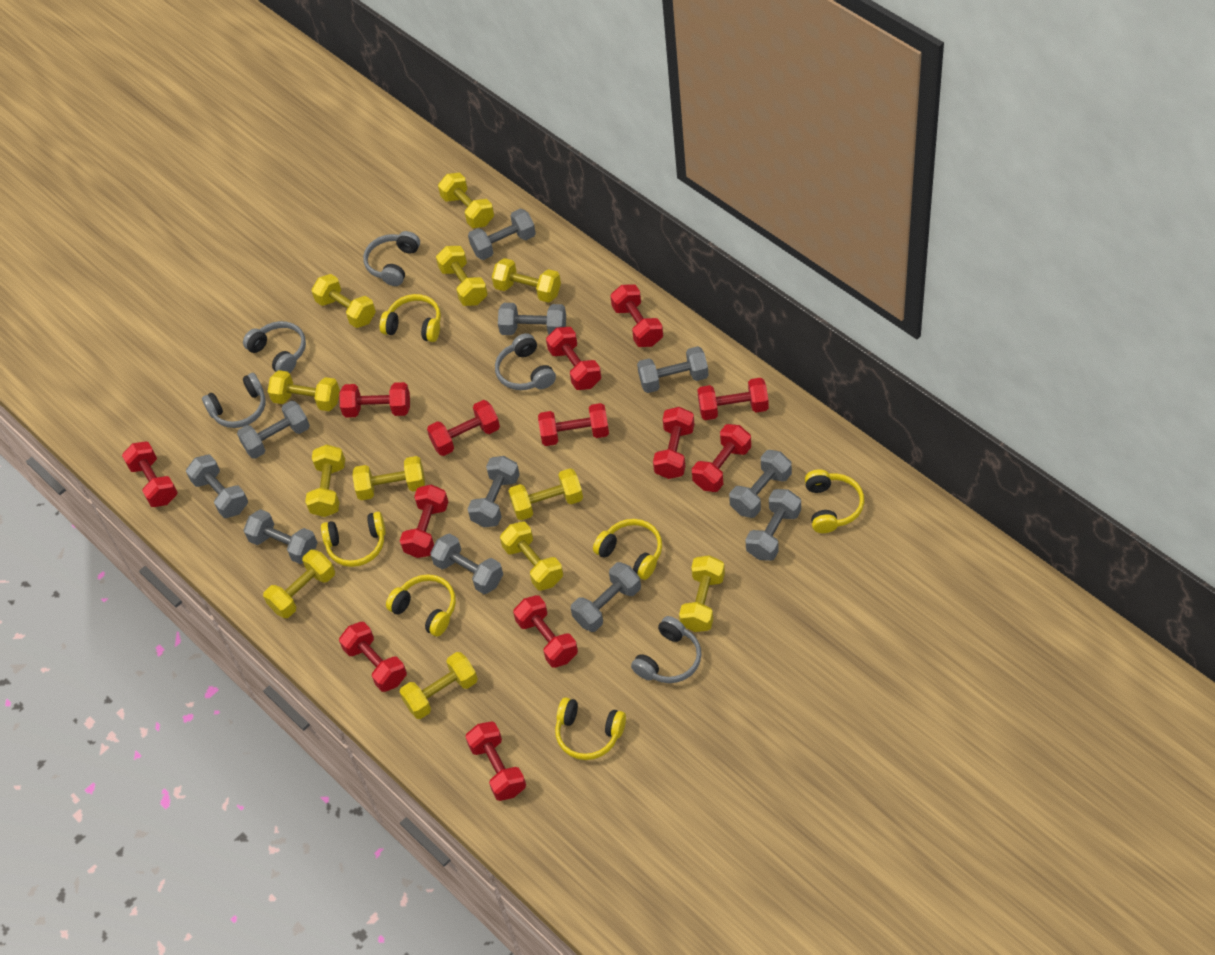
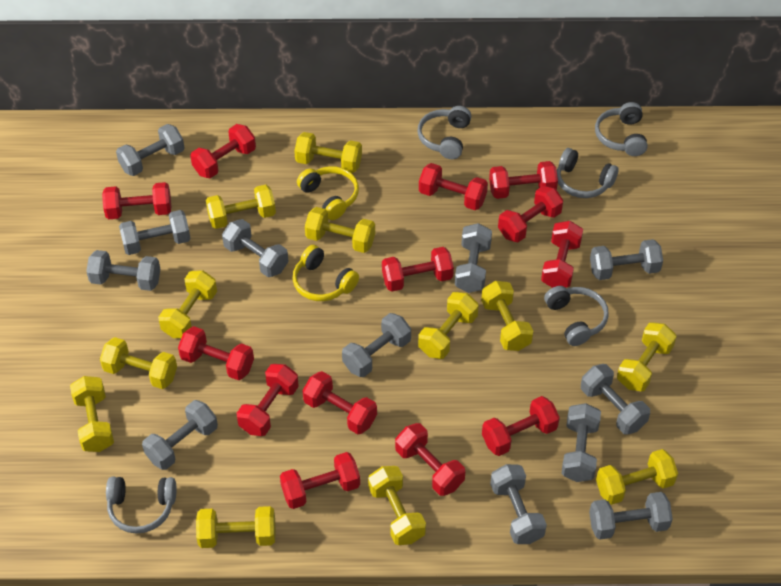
grey dumbbell: [186,455,248,518] [237,400,310,459] [243,509,318,564] [430,533,503,594] [468,209,536,260] [468,456,520,527] [498,303,566,335] [571,562,641,632] [637,346,709,393] [729,450,792,518] [745,489,801,561] = 11 -> [86,250,160,291] [116,124,184,176] [119,210,191,255] [142,400,218,470] [222,219,289,277] [342,313,411,377] [455,223,492,293] [490,464,547,544] [561,403,601,482] [581,364,650,435] [589,492,673,540] [590,239,663,280] = 12
yellow headphones: [321,512,386,567] [380,294,441,342] [386,574,456,637] [555,697,626,760] [593,519,662,580] [805,469,864,533] = 6 -> [292,245,359,301] [297,166,359,220] = 2

